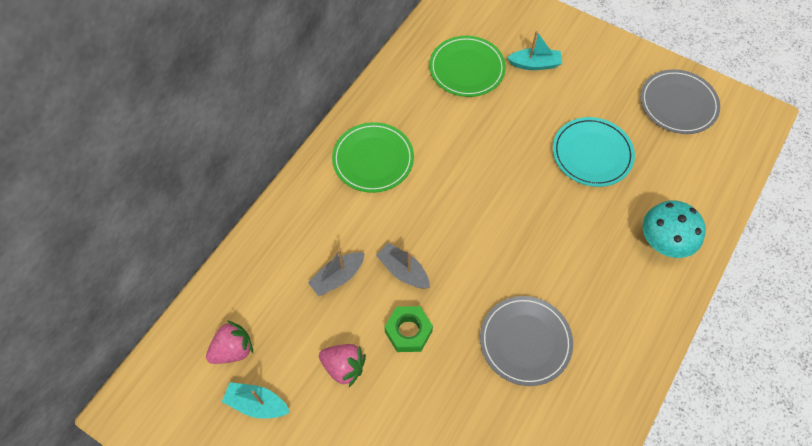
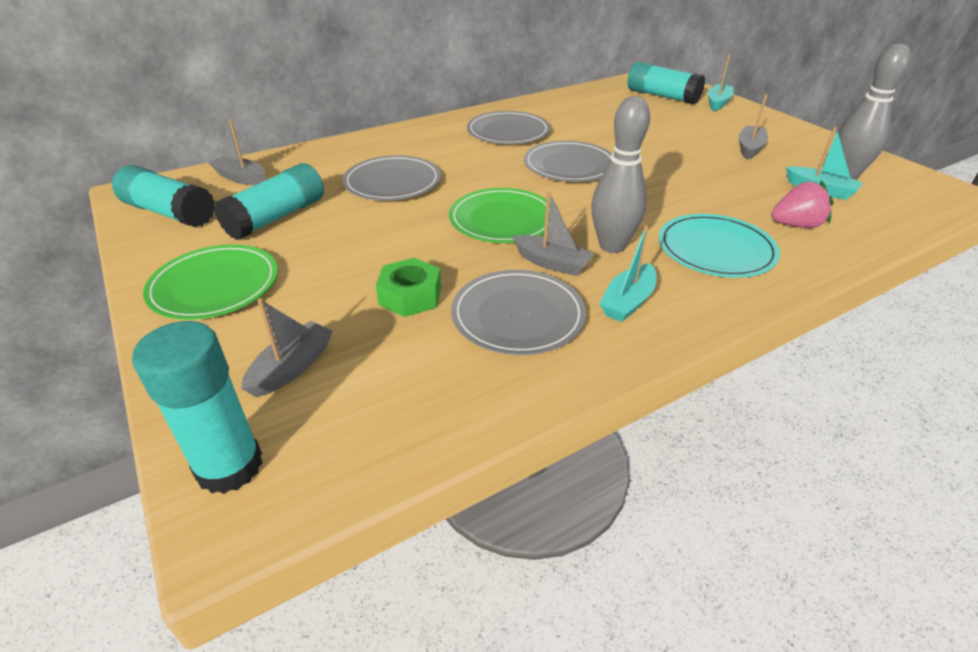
grey boat: [308,249,365,296] [376,243,430,289] = 2 -> [208,119,265,185] [241,299,333,397] [513,192,594,276] [739,94,768,160] = 4
grey bowling pin: none = 0 -> [591,96,650,253] [838,44,911,180] = 2
grey plate: [480,296,573,386] [640,69,720,134] = 2 -> [343,155,441,201] [451,270,586,355] [467,111,550,144] [524,141,612,182] = 4
pink strawberry: [206,320,253,364] [319,344,366,387] = 2 -> [771,180,834,228] = 1
turquoise boat: [222,382,290,418] [507,31,562,70] = 2 -> [600,225,656,322] [708,54,733,111] [786,126,863,200] = 3
turquoise glue stick: none = 0 -> [112,165,215,228] [132,321,263,494] [214,163,324,240] [628,61,705,104] = 4
turquoise mushroom: [643,200,705,258] = 1 -> none = 0

